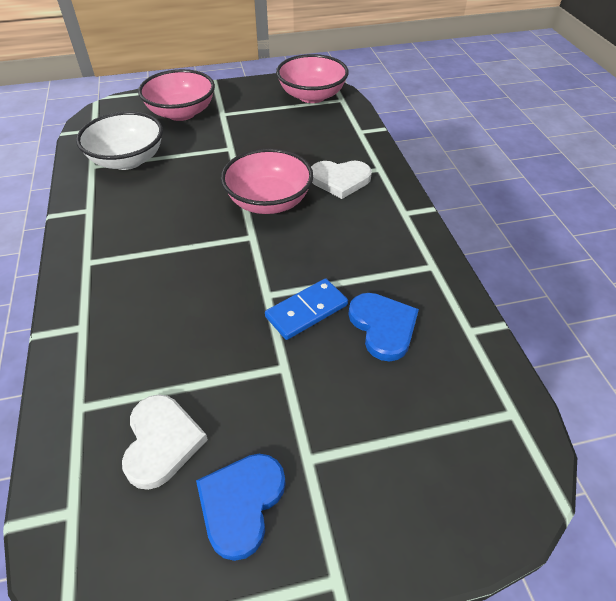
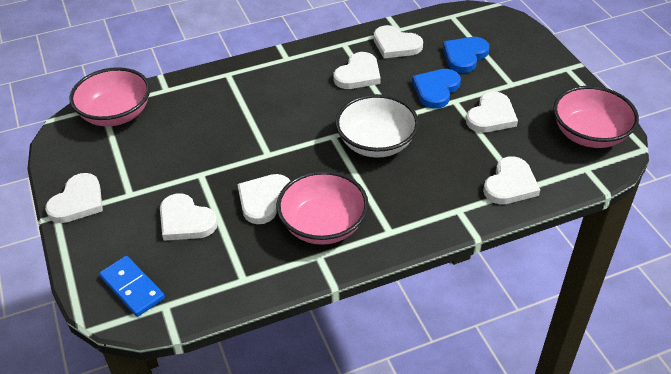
white heart: [122,394,208,490] [311,161,372,199] = 2 -> [45,173,103,223] [160,193,218,241] [237,174,290,224] [334,52,381,89] [374,25,423,58] [466,91,518,133] [483,156,540,204] = 7

